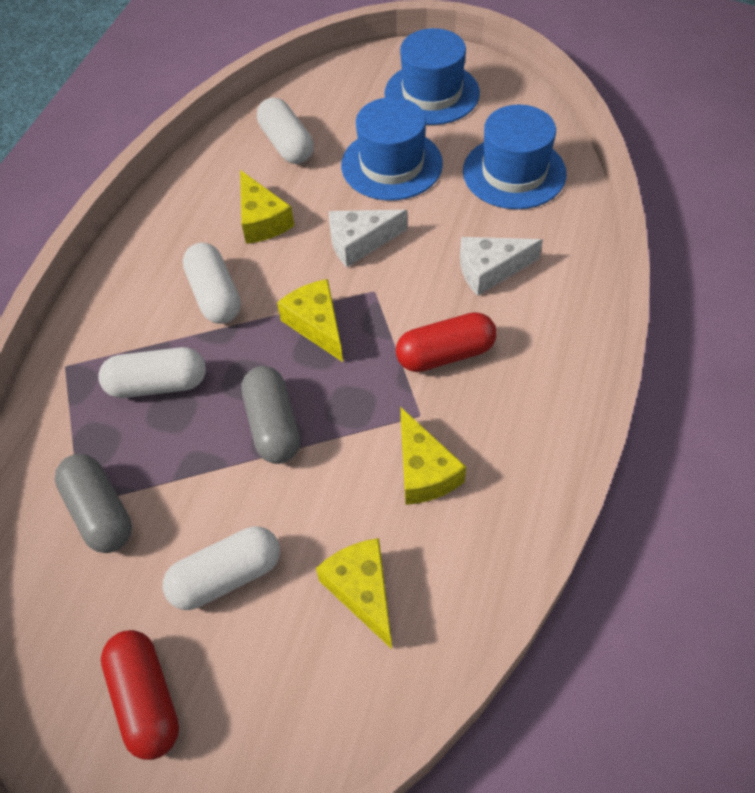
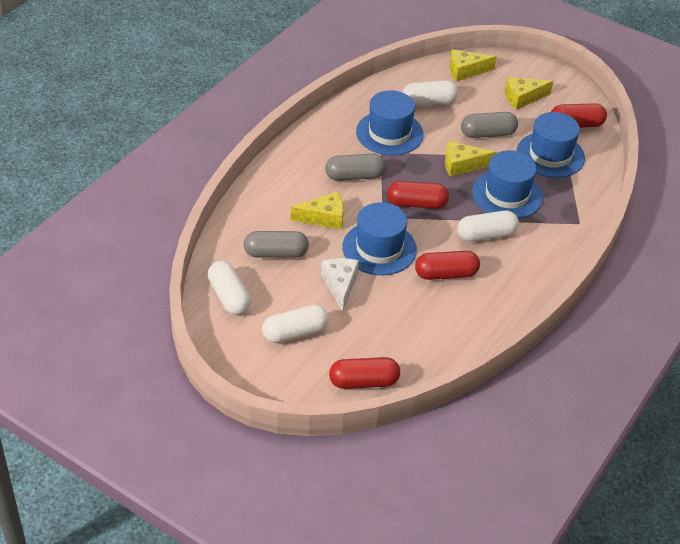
blue hat: [341,97,443,201] [384,28,480,125] [463,104,567,209] = 3 -> [342,202,417,275] [356,90,424,155] [472,150,543,219] [517,112,585,178] = 4
grey capsule: [54,454,132,553] [241,366,300,464] = 2 -> [244,231,309,258] [325,154,386,181] [461,112,518,138] = 3
red capsule: [101,630,179,760] [396,312,497,372] = 2 -> [329,357,400,389] [387,181,449,209] [415,251,480,280] [551,103,607,128] = 4
white cheese: [329,210,407,267] [460,237,543,296] = 2 -> [321,258,359,312] = 1

